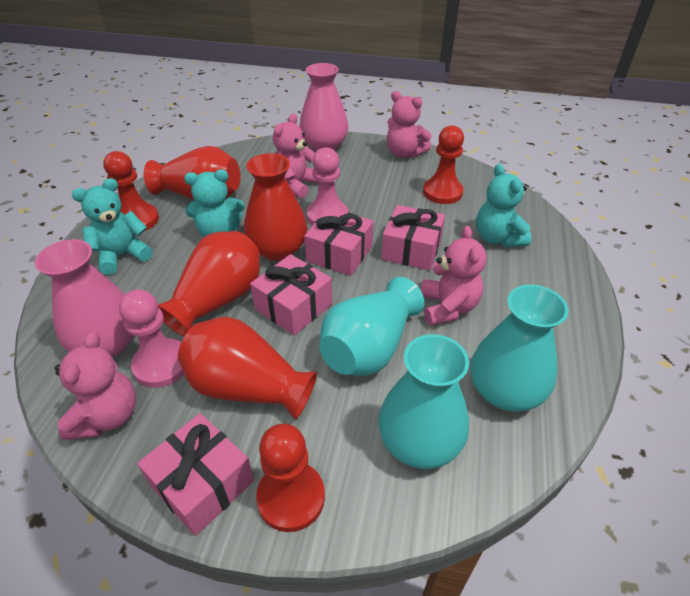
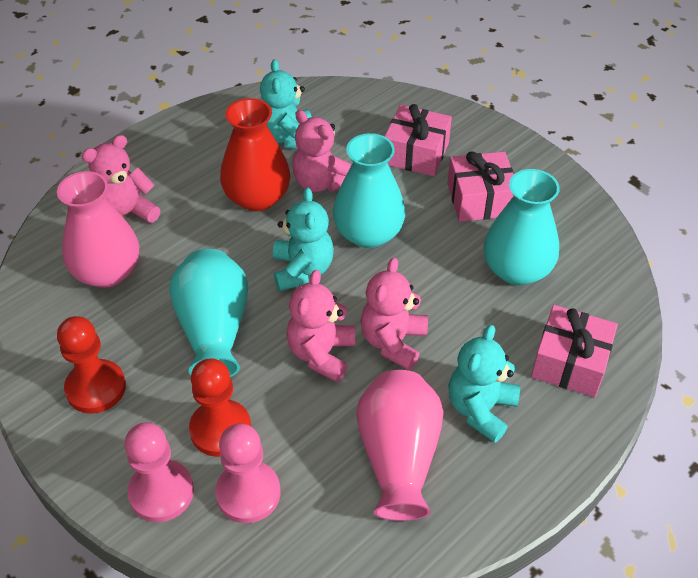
pink gift: [137,413,254,536] [250,254,332,336] [304,208,373,276] [381,205,445,271] = 4 -> [384,104,452,176] [447,151,514,222] [531,305,618,397] = 3
red pawn: [103,151,159,231] [256,424,325,532] [423,125,464,204] = 3 -> [57,316,126,414] [189,358,251,457] = 2
red vase: [143,146,241,200] [158,231,260,336] [178,317,317,420] [244,153,307,261] = 4 -> [220,98,290,211] = 1

